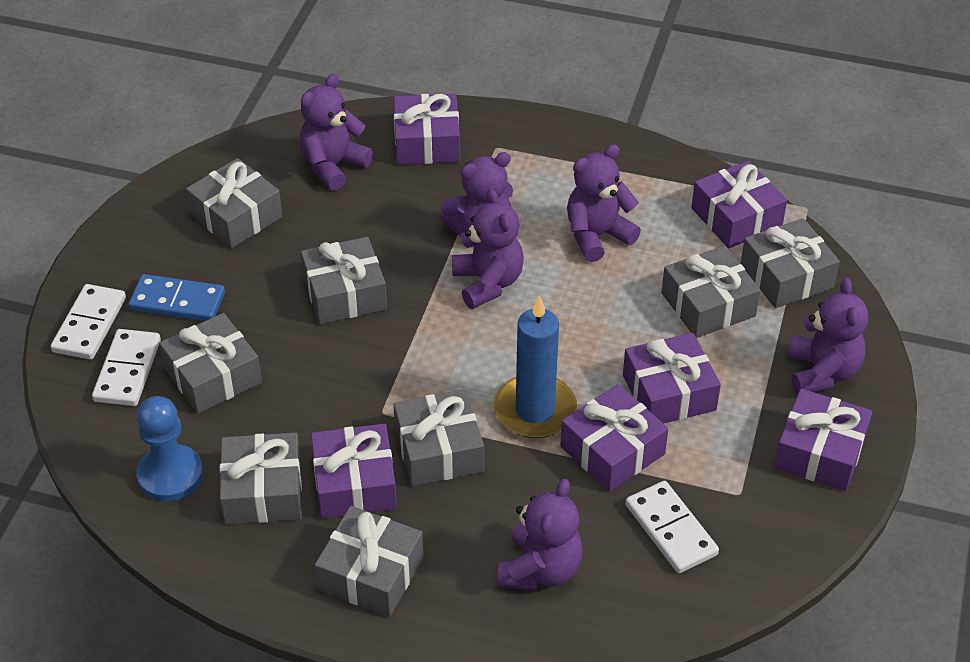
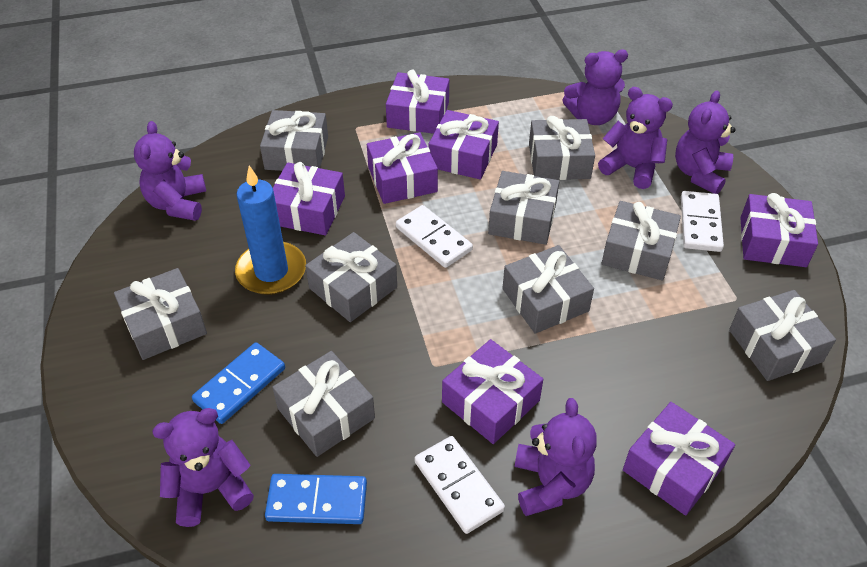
blue domino: [129,274,225,321] = 1 -> [192,342,285,424] [265,474,367,524] = 2
blue pawn: [136,396,203,502] = 1 -> none = 0
grey gift: [159,313,262,414] [186,158,282,248] [219,433,302,525] [301,237,387,324] [315,506,424,617] [394,389,484,486] [661,246,760,338] [741,218,840,308] = 8 -> [114,268,207,360] [260,110,328,171] [272,351,375,457] [305,232,397,322] [488,171,559,245] [502,245,594,334] [529,116,595,180] [601,201,681,280] [729,290,836,381] = 9
purple gift: [311,424,397,519] [394,94,460,165] [560,384,668,492] [623,333,721,424] [691,161,787,248] [774,389,872,491] = 6 -> [273,162,345,235] [367,132,438,204] [386,70,449,134] [429,110,499,180] [442,339,543,444] [623,402,735,516] [740,193,818,267] = 7

